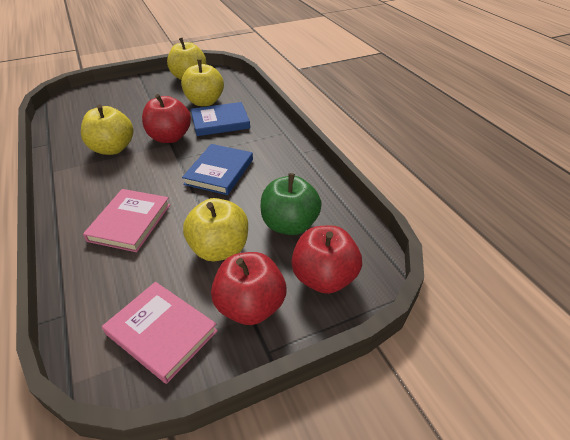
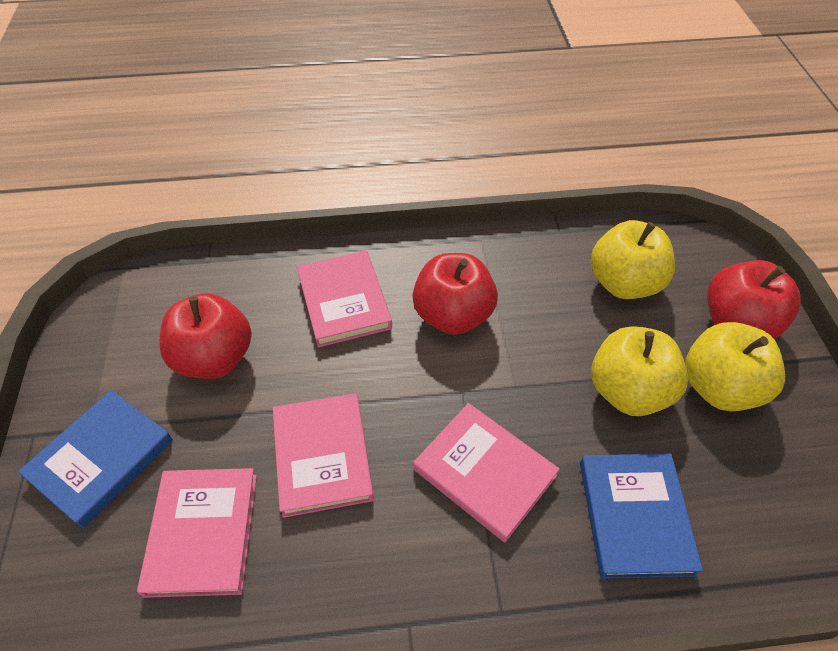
green apple: [261,173,322,235] = 1 -> none = 0
pink book: [83,189,170,252] [102,282,218,384] = 2 -> [137,468,257,598] [273,393,374,518] [297,251,392,348] [414,403,560,542] = 4
yellow apple: [81,105,133,155] [167,38,206,80] [181,60,224,106] [183,198,248,261] = 4 -> [591,220,675,299] [591,326,688,416] [685,322,785,411] = 3

